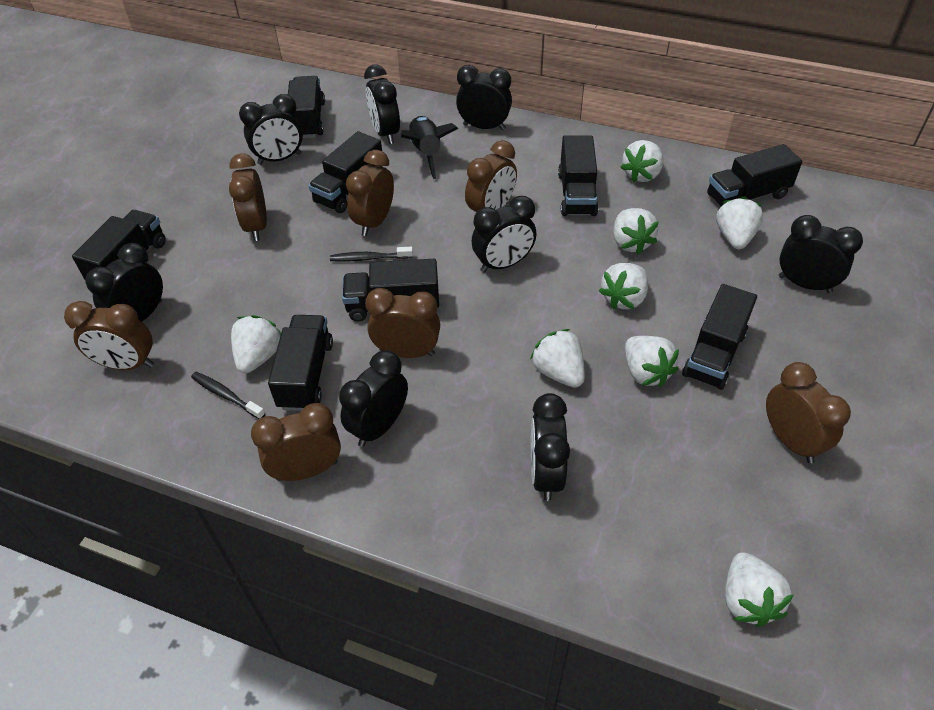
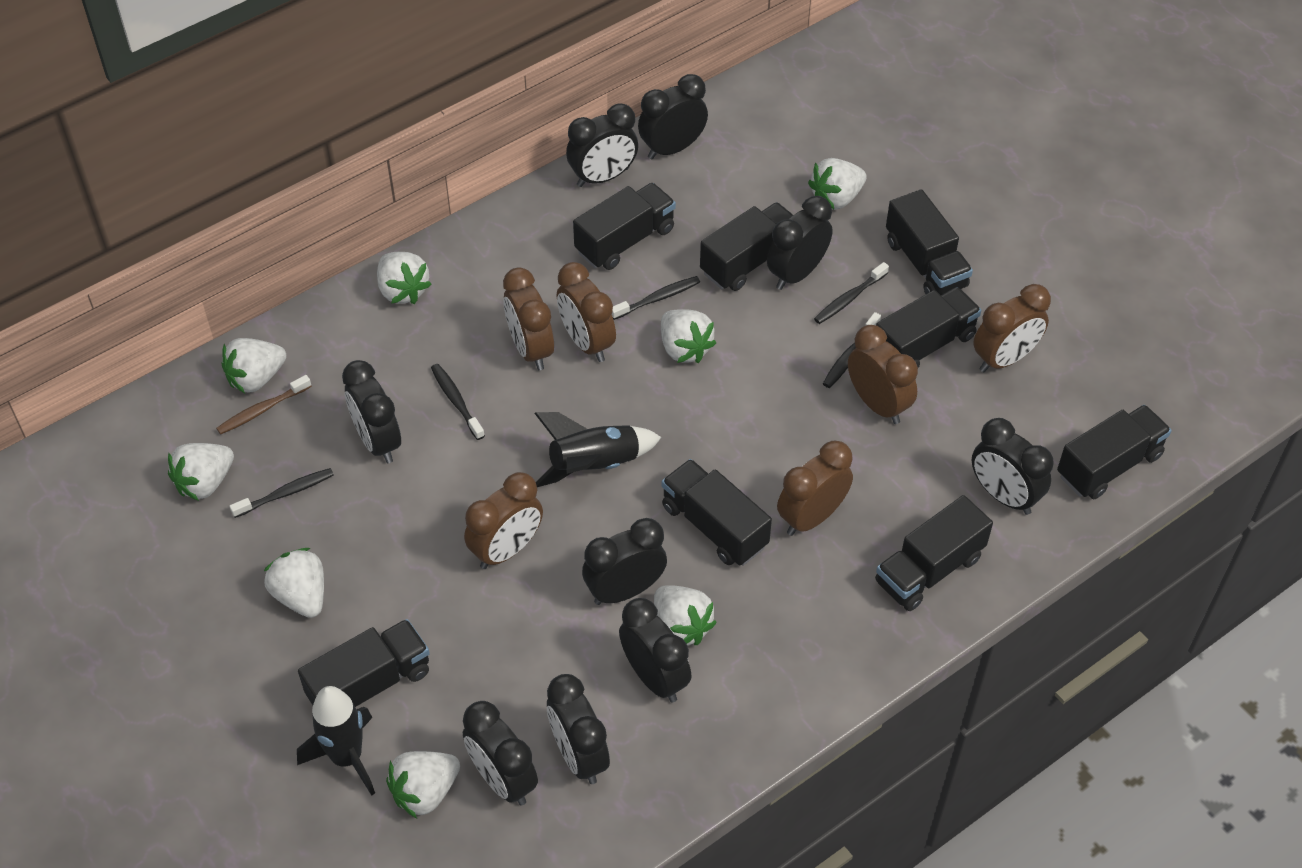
black clock: [85,243,163,322] [239,94,303,165] [339,350,408,447] [364,65,400,144] [456,65,512,130] [472,196,536,273] [531,393,570,501] [779,215,863,293] = 8 -> [342,360,401,463] [463,701,538,806] [547,674,610,784] [566,103,638,187] [582,518,667,605] [619,598,691,702] [638,74,708,159] [767,196,833,290] [972,418,1054,515] = 9
black rocket: [401,116,458,179] = 1 -> [297,686,375,796] [534,412,661,487] = 2
black toothbrush: [191,372,265,419] [330,247,413,262] = 2 -> [229,468,334,518] [431,364,485,440] [612,276,700,320] [814,262,889,324] [823,312,881,388] = 5
brown clock: [64,301,154,370] [229,153,267,241] [251,403,341,481] [346,150,394,236] [365,288,440,358] [465,140,517,212] [766,362,851,463] = 7 -> [464,472,543,569] [503,267,554,370] [557,262,616,362] [777,441,853,536] [848,325,918,424] [973,284,1051,372] = 6
brown toothbrush: none = 0 -> [216,375,312,435] = 1

